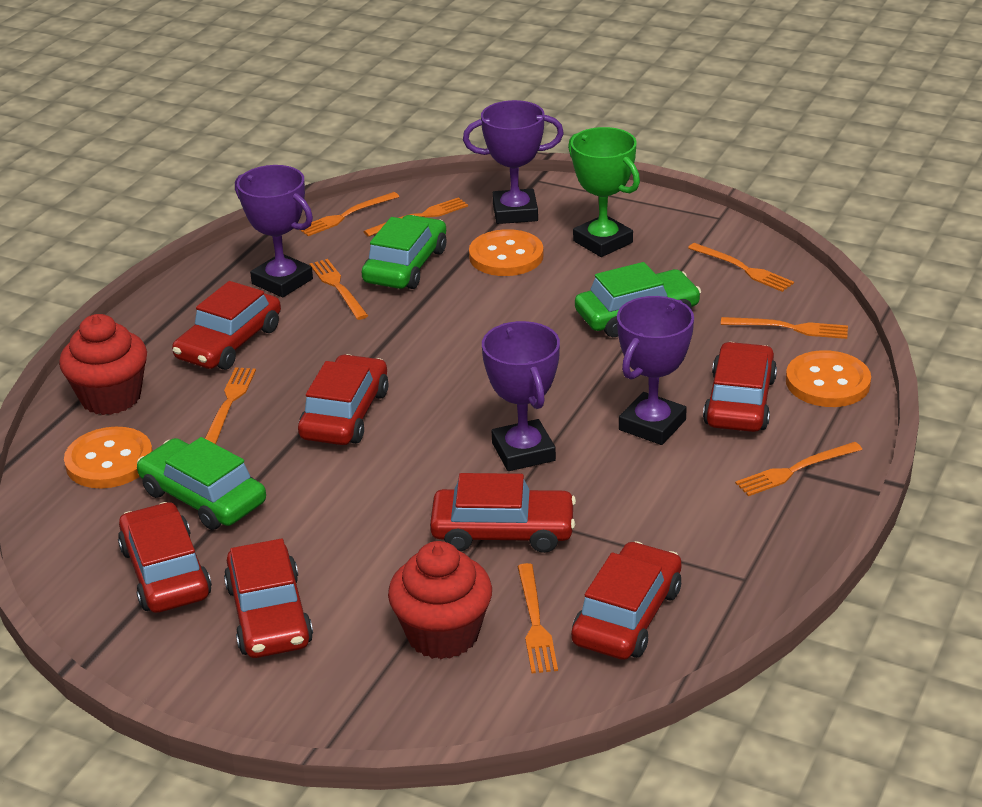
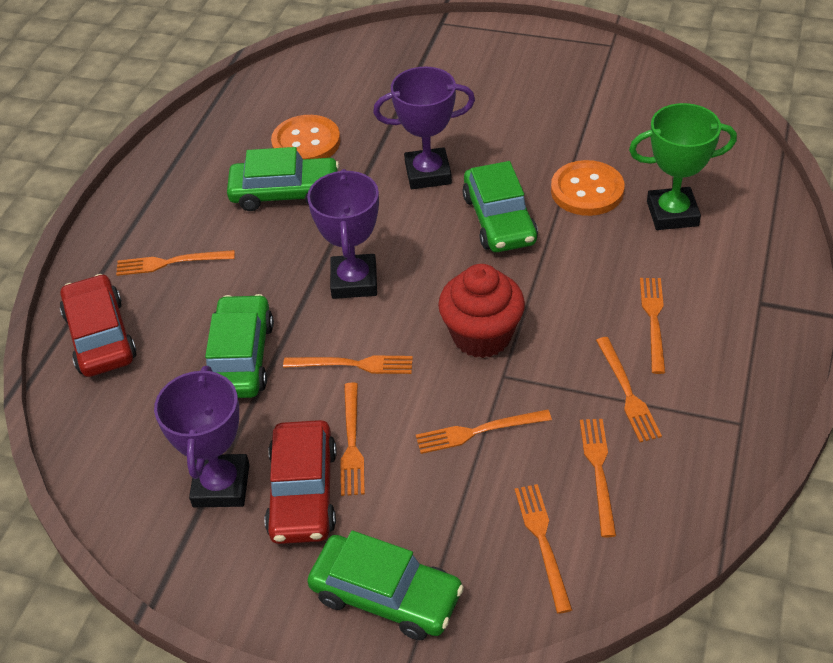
green car: [137,437,266,530] [362,215,446,289] [575,262,701,337] = 3 -> [205,294,274,398] [227,147,339,211] [307,531,464,640] [463,161,538,252] = 4
orange button: [64,427,153,488] [469,229,544,276] [786,350,871,407] = 3 -> [271,115,340,159] [551,160,625,216] = 2
purple trophy: [235,165,313,297] [463,100,564,224] [482,321,560,471] [617,296,694,445] = 4 -> [154,366,250,508] [307,169,379,299] [373,67,475,189] = 3
red car: [118,502,212,613] [172,281,281,370] [224,539,313,658] [298,354,388,445] [430,473,576,553] [571,541,682,660] [703,342,777,432] = 7 -> [60,274,136,377] [264,420,337,544] = 2
red cupcake: [59,314,147,415] [388,541,492,659] = 2 -> [438,264,525,358] = 1

